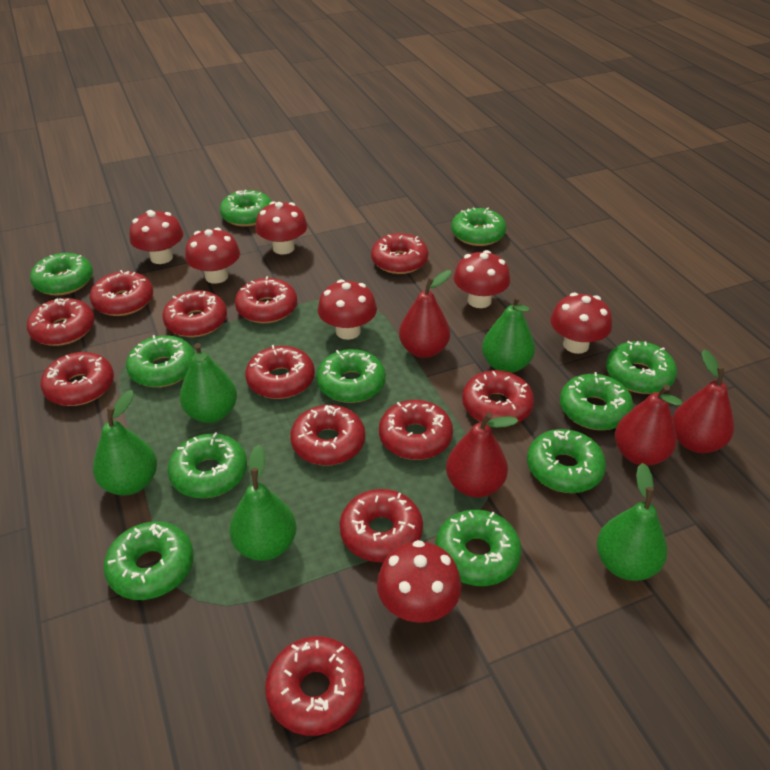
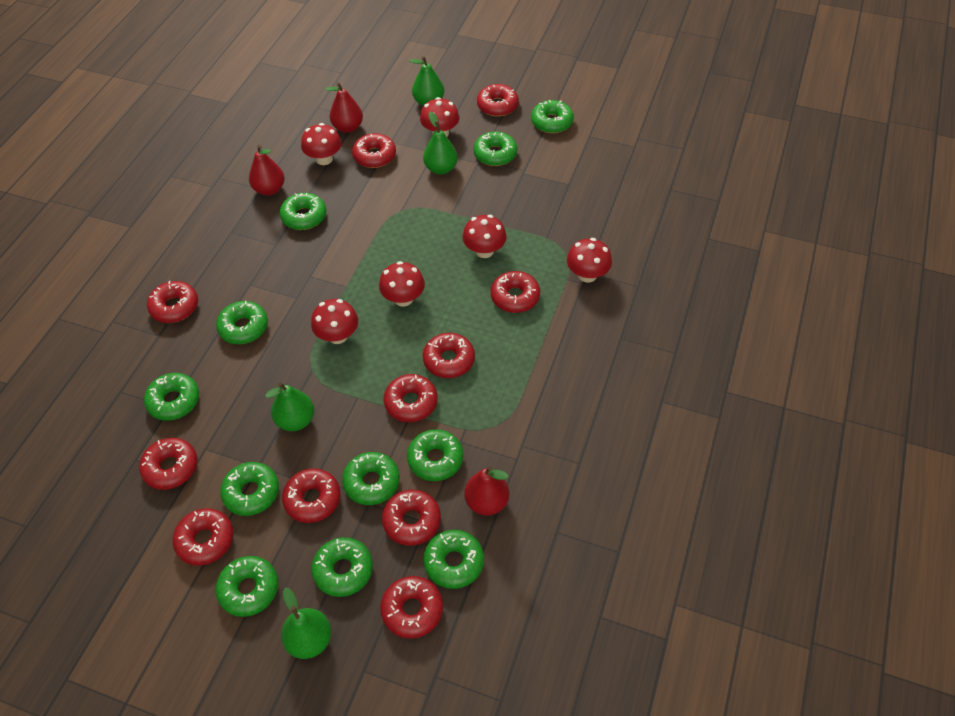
green pear: [93,390,157,495] [180,343,237,423] [229,445,296,561] [482,295,535,373] [597,463,667,581] = 5 -> [265,382,314,431] [281,588,331,659] [409,56,444,106] [423,111,458,175] = 4
red donut: [27,298,95,346] [40,352,114,406] [90,270,153,316] [162,290,227,337] [235,276,297,323] [245,345,315,399] [265,636,364,736] [290,405,365,466] [339,489,423,562] [371,233,428,274] [379,400,453,460] [462,370,534,424] = 12 -> [139,437,197,490] [147,281,198,323] [173,508,234,566] [282,468,340,523] [352,133,396,168] [380,576,443,639] [382,490,441,546] [384,374,438,422] [423,333,475,378] [477,84,519,116] [491,271,540,313] = 11
red mushroom: [130,210,183,264] [185,228,240,284] [255,201,307,255] [318,279,377,340] [377,540,461,623] [454,250,510,308] [550,293,612,354] = 7 -> [301,123,342,165] [311,299,358,344] [379,261,425,306] [420,97,459,137] [462,215,507,258] [567,238,612,283] = 6
red pear: [399,270,451,358] [446,412,518,497] [615,384,683,466] [672,350,734,453] = 4 -> [249,145,285,196] [326,82,363,133] [464,466,509,516] = 3

